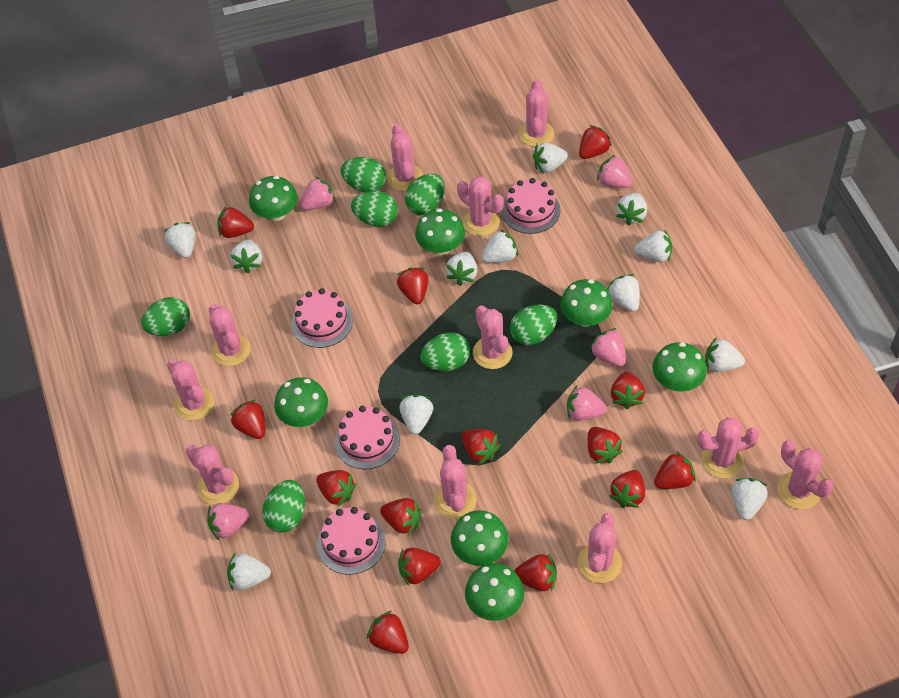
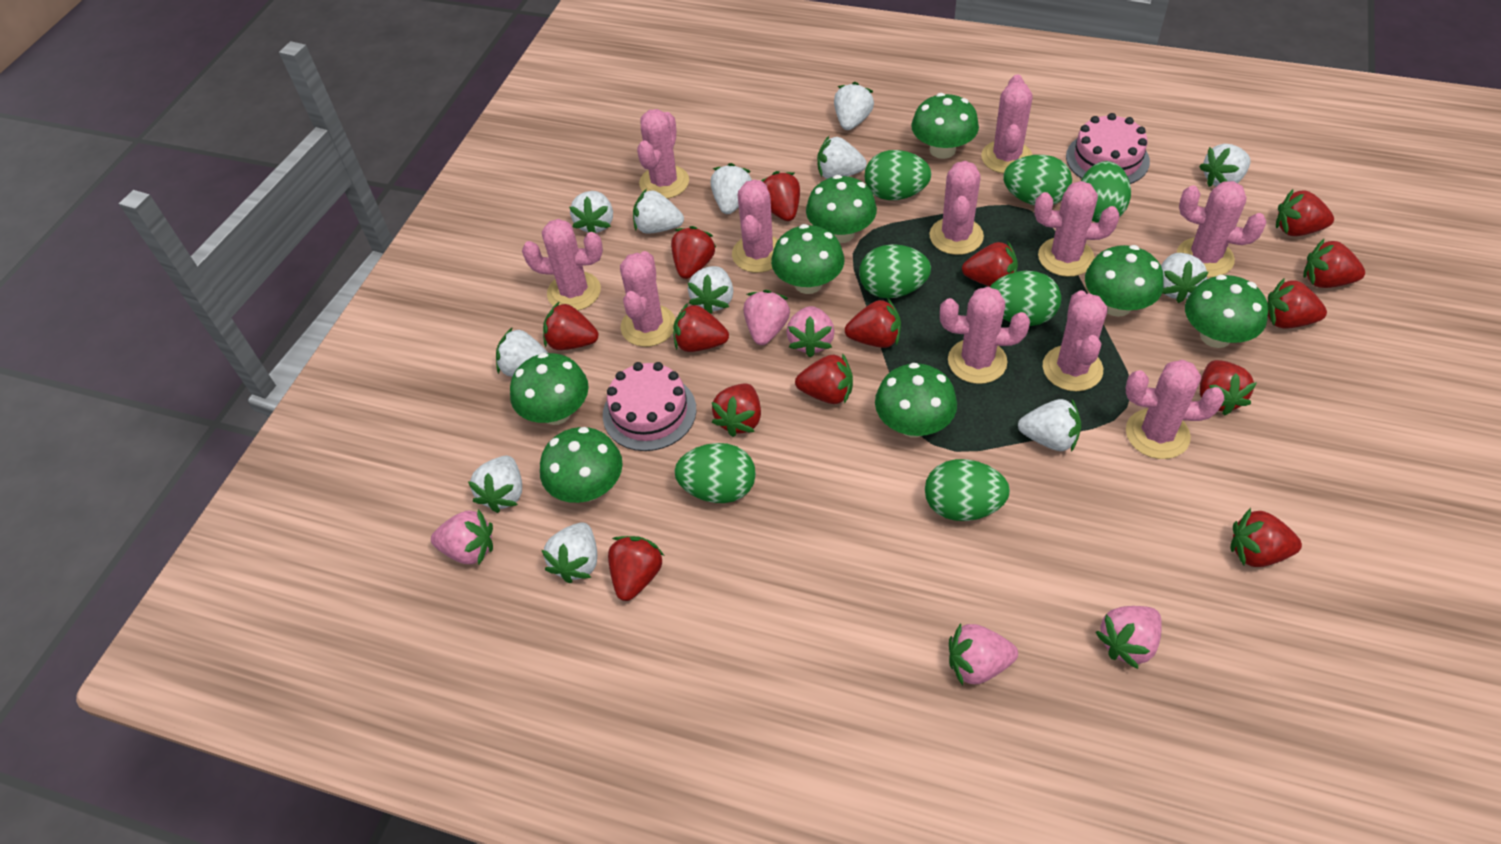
green mushroom: [249,176,298,221] [274,377,328,427] [415,208,465,255] [451,510,508,566] [465,563,524,621] [560,279,613,327] [652,342,707,391] = 7 -> [510,353,589,425] [540,427,623,503] [771,224,845,294] [806,175,877,243] [875,363,957,438] [911,93,979,159] [1085,245,1164,317] [1185,275,1268,348] = 8
pink cake: [291,288,353,348] [317,507,386,575] [334,406,400,469] [501,178,561,234] = 4 -> [603,362,696,451] [1066,113,1150,184] = 2

